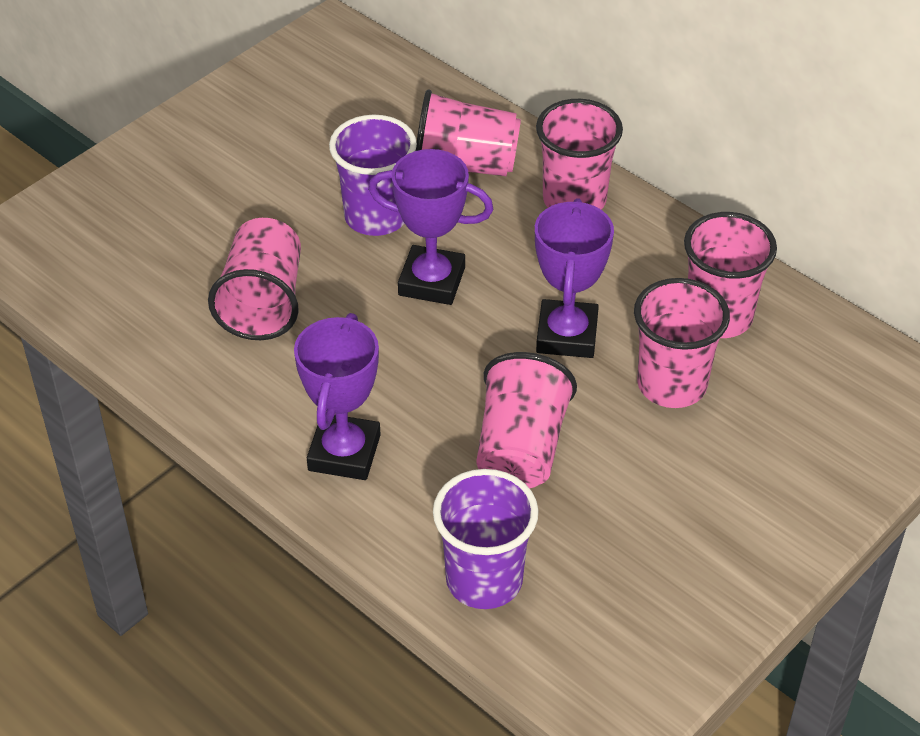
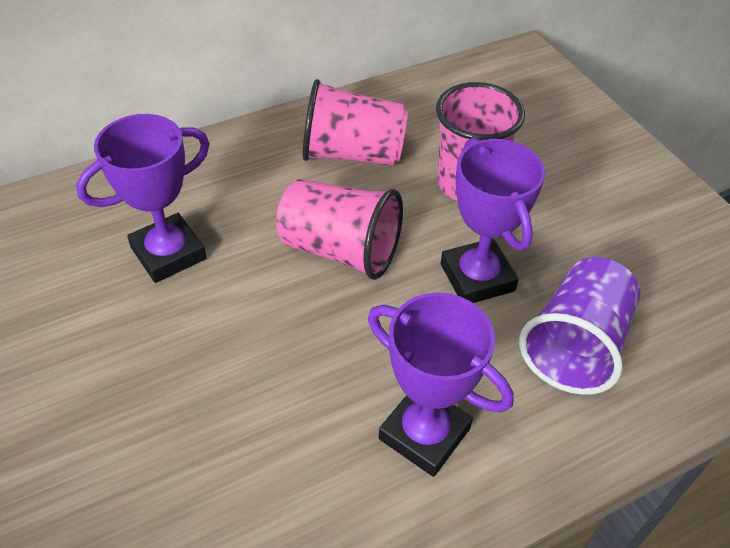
pink cup: [208,218,301,340] [416,89,521,176] [477,352,577,488] [536,99,623,210] [634,278,730,408] [684,212,777,338] = 6 -> [276,179,403,280] [303,79,408,166] [436,82,525,200] = 3
purple cup: [329,115,417,236] [433,469,539,609] = 2 -> [519,257,641,395] = 1

